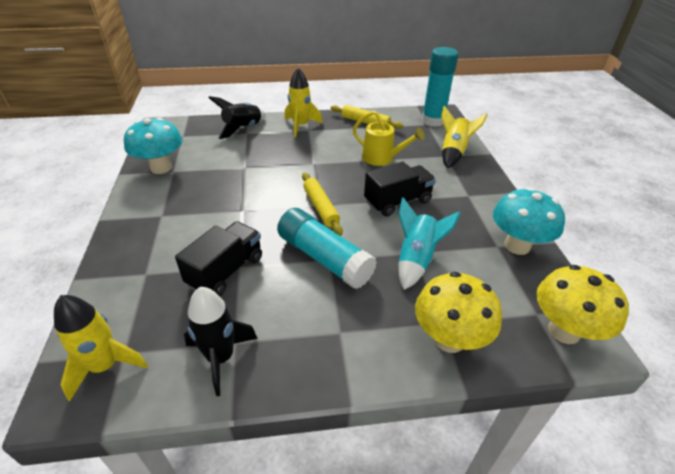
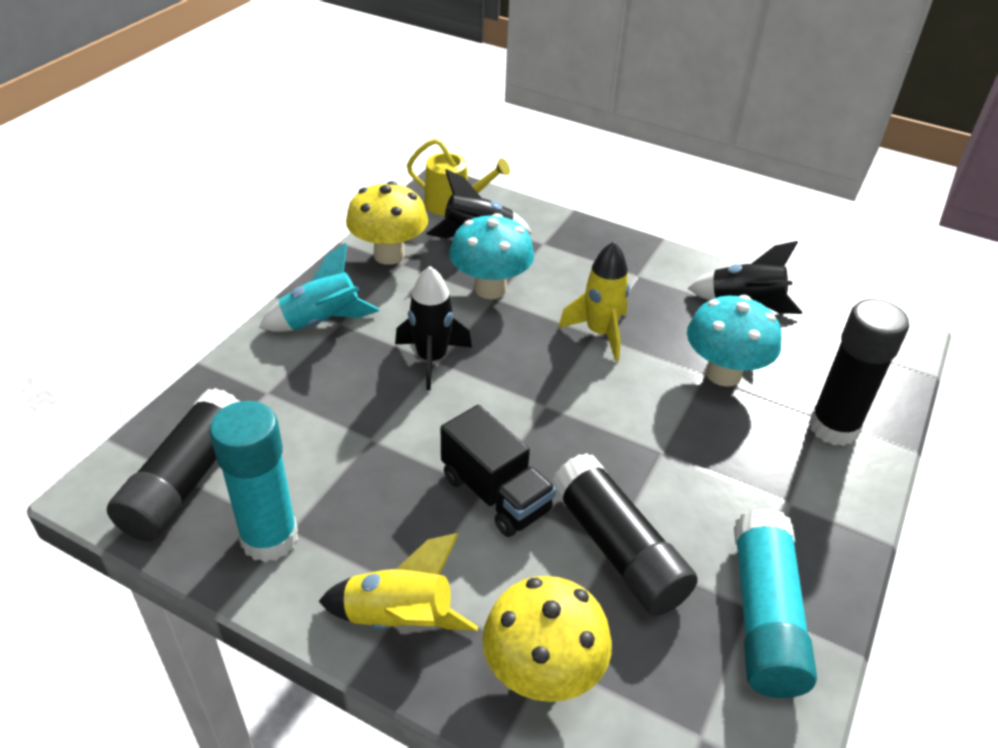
black glue stick: none = 0 -> [107,388,240,542] [551,453,698,616] [809,299,909,446] = 3
black rocket: [184,287,258,396] [208,96,266,139] = 2 -> [395,266,472,390] [426,169,532,238] [688,241,802,314] = 3
black truck: [175,221,262,296] [364,161,436,217] = 2 -> [441,405,556,537] = 1
yellow rocket: [54,295,148,401] [285,68,323,138] [441,105,487,168] = 3 -> [319,533,478,631] [558,242,630,361] = 2
yellow rolling pin: [302,172,343,236] [331,105,403,129] = 2 -> none = 0

